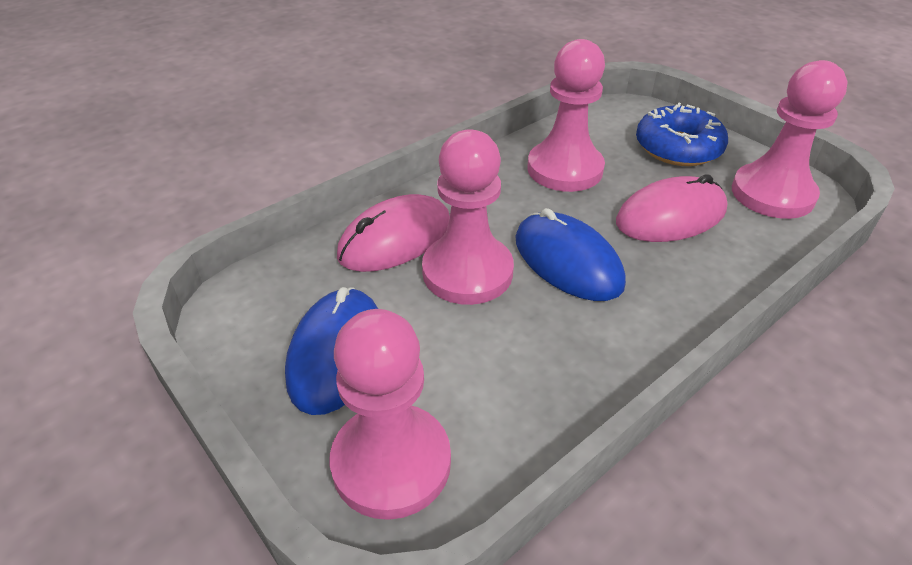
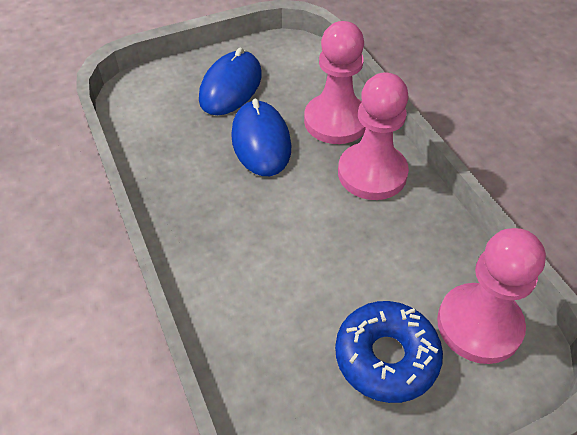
pink mouse: [337,194,450,272] [616,175,727,242] = 2 -> none = 0
pink pawn: [330,309,451,520] [422,129,514,305] [527,39,605,192] [732,60,847,219] = 4 -> [304,21,366,144] [338,72,409,200] [437,228,546,364] = 3

